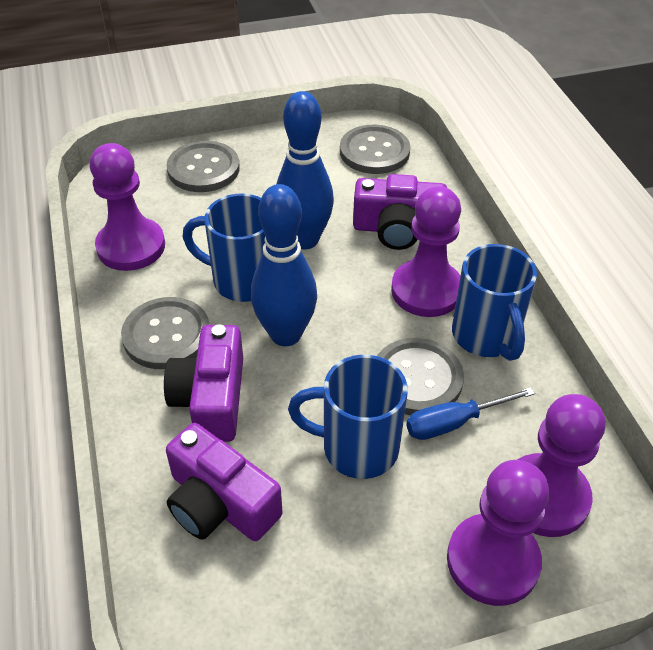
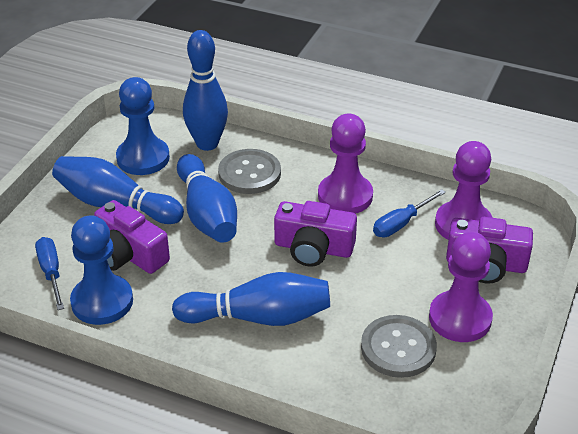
blue bowling pin: [251,184,317,346] [277,91,334,250] = 2 -> [52,156,184,224] [172,272,330,326] [177,154,237,243] [183,30,228,151] = 4
blue mug: [183,193,265,302] [288,355,408,479] [452,244,537,361] = 3 -> none = 0
blue pawn: none = 0 -> [70,215,133,325] [116,77,170,175] = 2
blue screwdriver: [406,387,535,440] = 1 -> [35,237,64,310] [373,189,446,237] = 2
grey button: [121,297,209,369] [167,141,240,192] [340,125,410,174] [377,338,464,415] = 4 -> [218,149,281,194] [361,315,437,378] = 2
purple pawn: [90,143,165,271] [391,186,461,317] [447,460,549,606] [517,394,605,537] = 4 -> [318,113,373,214] [429,232,493,342] [435,141,493,240] = 3

